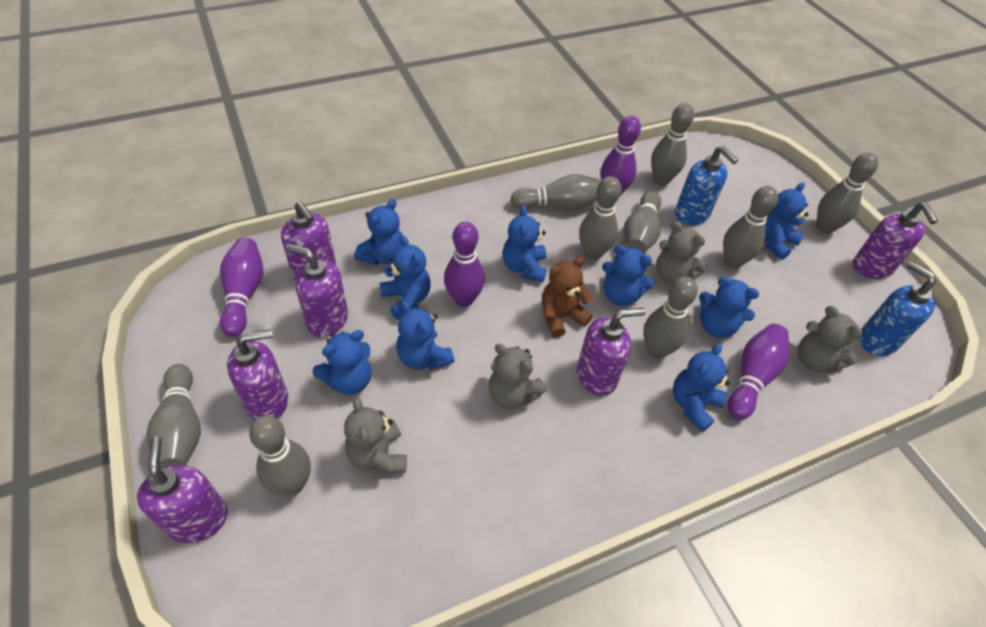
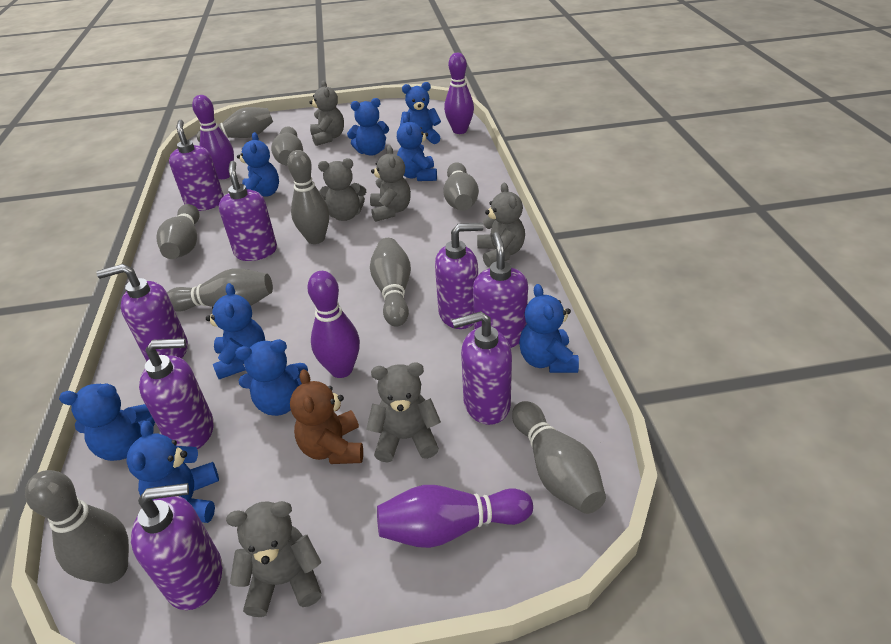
blue soap dispenser: [675,146,738,225] [859,261,936,356] = 2 -> none = 0
grey teddy bear: [344,397,407,474] [489,344,547,409] [656,222,707,284] [798,306,863,373] = 4 -> [226,501,322,617] [310,80,344,146] [318,158,366,221] [366,362,441,463] [370,145,411,222] [477,183,525,267] = 6
purple soap dispenser: [137,437,228,543] [227,330,288,420] [281,201,336,281] [285,244,348,338] [577,308,646,396] [853,203,938,279] = 6 -> [96,264,188,361] [131,483,223,610] [139,338,214,449] [169,120,224,211] [219,161,277,261] [435,223,484,329] [452,311,512,425] [473,232,528,348] = 8

